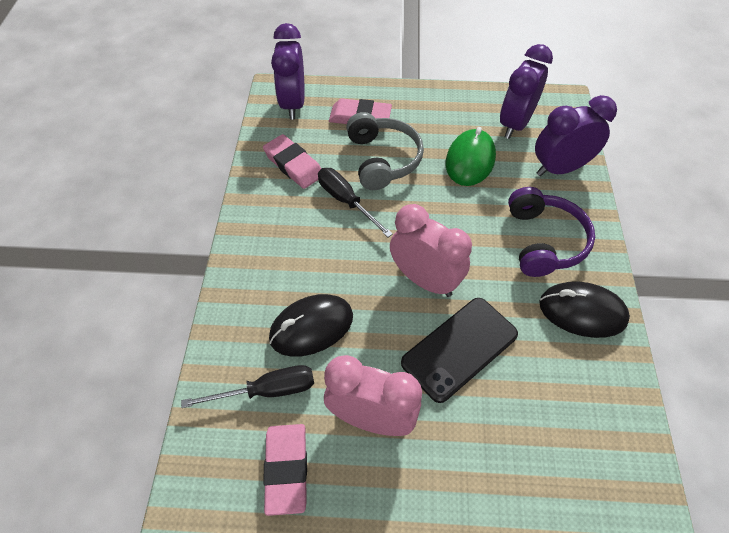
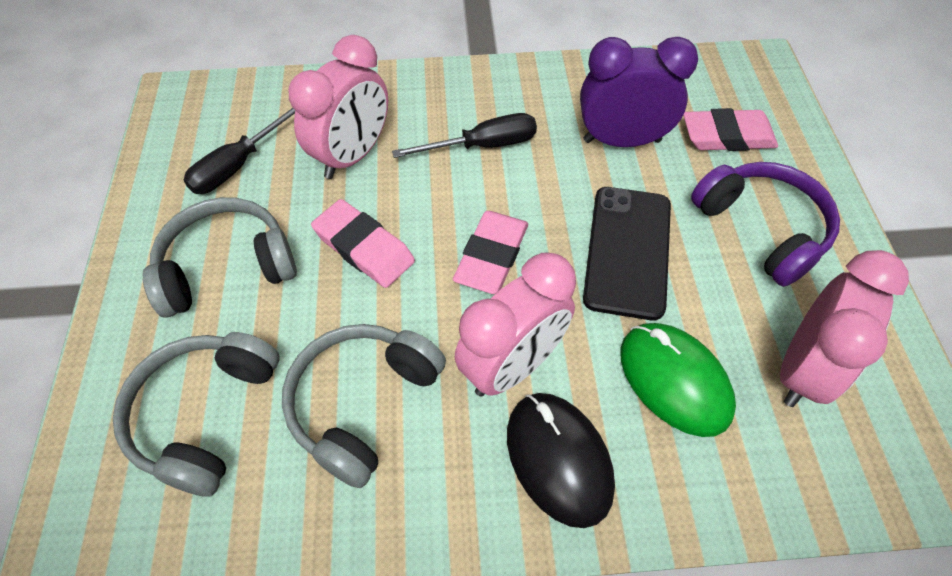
black mouse: [269,294,353,357] [539,282,630,338] = 2 -> [507,393,615,528] = 1
grey headphones: [346,112,424,190] = 1 -> [113,332,280,497] [143,197,297,318] [282,324,446,488] = 3
pink clock: [324,355,422,436] [390,204,472,297] = 2 -> [289,35,388,179] [455,252,576,397] [780,250,909,407] = 3
purple clock: [271,23,305,120] [500,44,553,139] [535,95,617,176] = 3 -> [580,37,698,147] = 1

